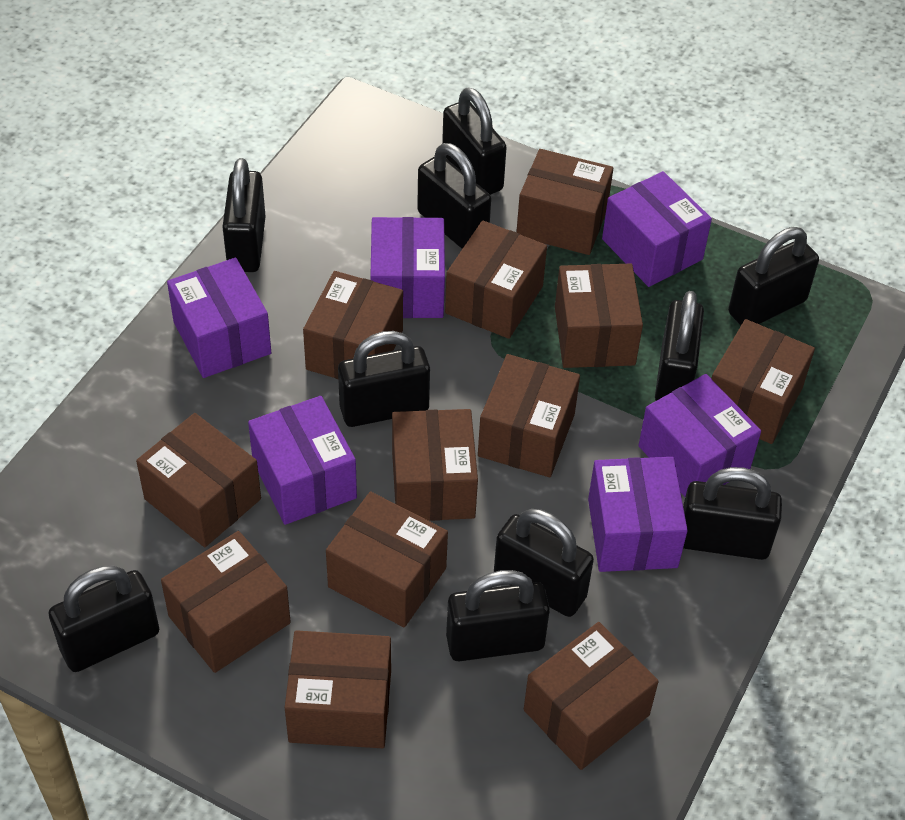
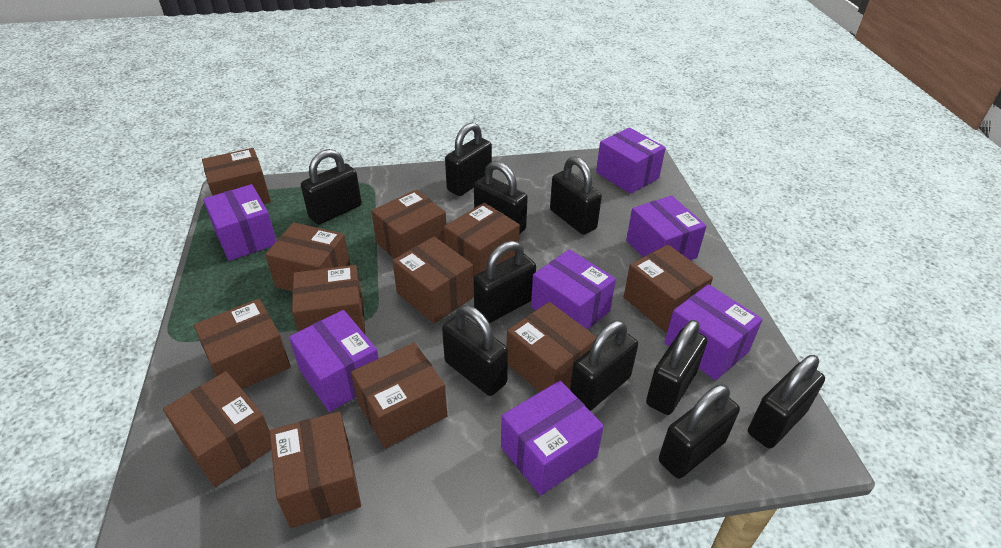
purple box: [167,258,271,378] [248,396,357,525] [370,217,445,318] [588,457,688,572] [602,171,712,287] [638,374,761,497] = 6 -> [203,184,277,261] [289,310,379,412] [501,381,604,496] [531,249,616,330] [596,128,666,194] [626,195,707,261] [664,284,763,381] = 7

